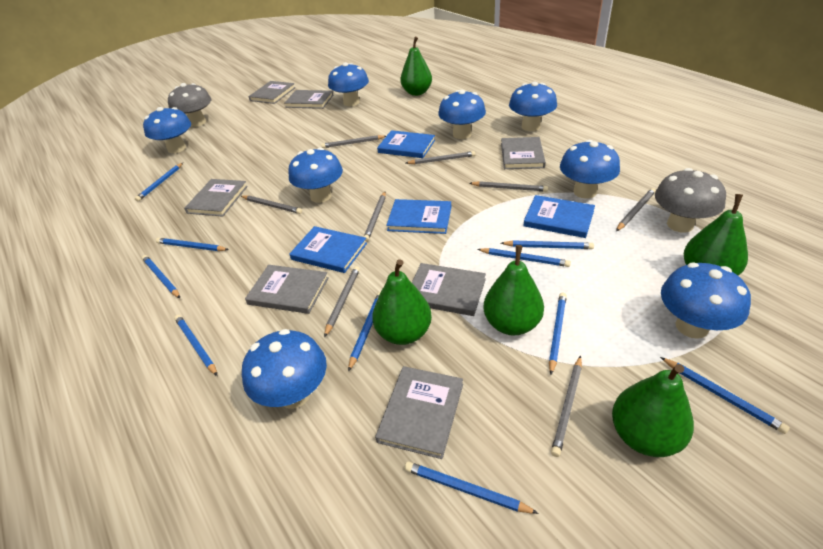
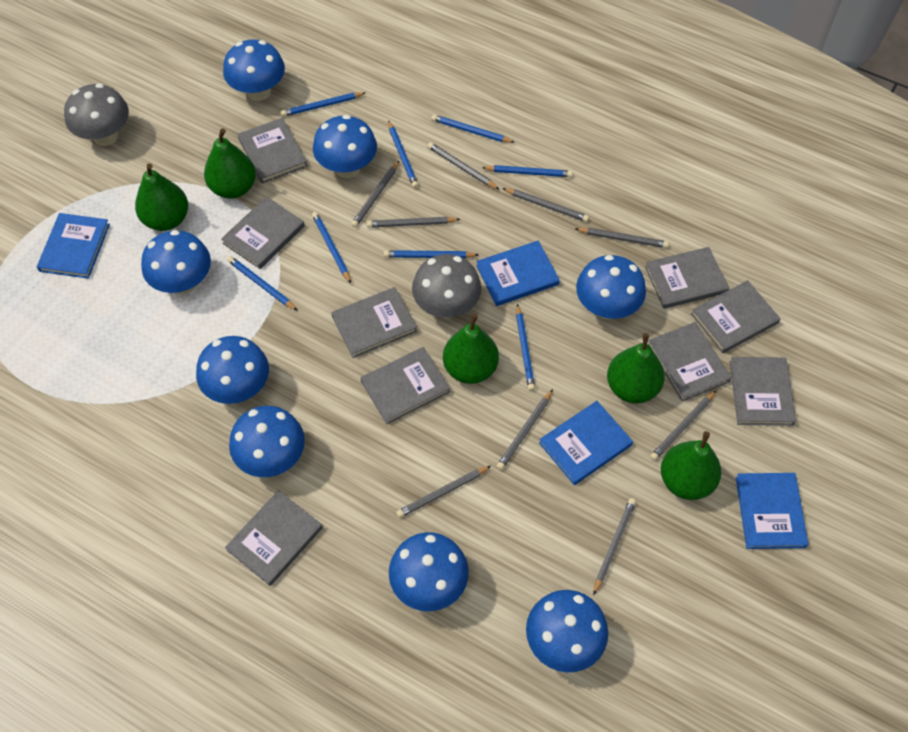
blue pencil: [135,163,183,202] [142,255,180,298] [156,238,229,251] [174,315,217,376] [348,292,381,372] [405,461,539,514] [477,248,571,267] [501,240,594,249] [549,293,567,374] [660,357,790,434] = 10 -> [227,256,298,311] [281,92,365,117] [312,212,351,284] [384,250,479,258] [388,120,419,188] [431,115,515,143] [482,165,573,177] [516,304,535,391] = 8
grey book: [184,179,248,217] [245,265,329,314] [249,81,296,104] [285,90,333,109] [375,366,463,459] [412,263,486,316] [501,137,546,169] = 7 -> [221,197,305,269] [225,490,323,586] [238,118,307,184] [331,287,417,358] [360,347,450,424] [645,247,729,309] [648,322,731,402] [691,280,780,353] [729,357,796,426] = 9
grey pencil: [241,195,302,214] [321,135,386,148] [324,266,360,337] [364,192,386,241] [406,151,476,164] [469,181,548,192] [551,356,582,457] [616,188,656,231] = 8 -> [351,161,399,227] [367,217,461,228] [396,466,491,518] [427,142,500,190] [496,389,553,470] [503,188,589,222] [575,228,669,248] [593,498,636,595] [650,391,716,461] = 9

